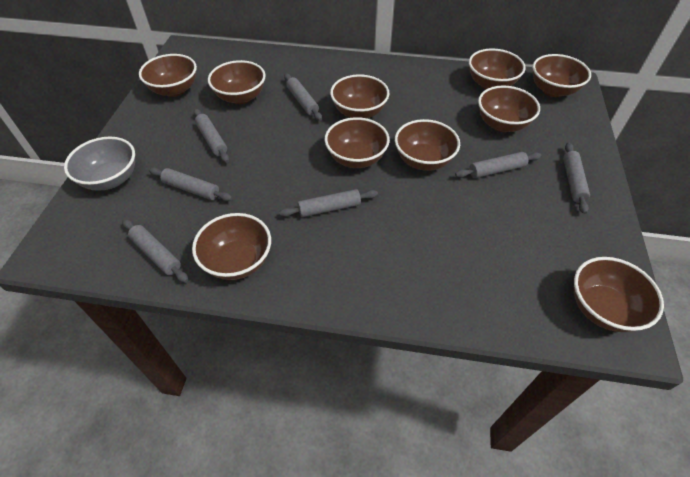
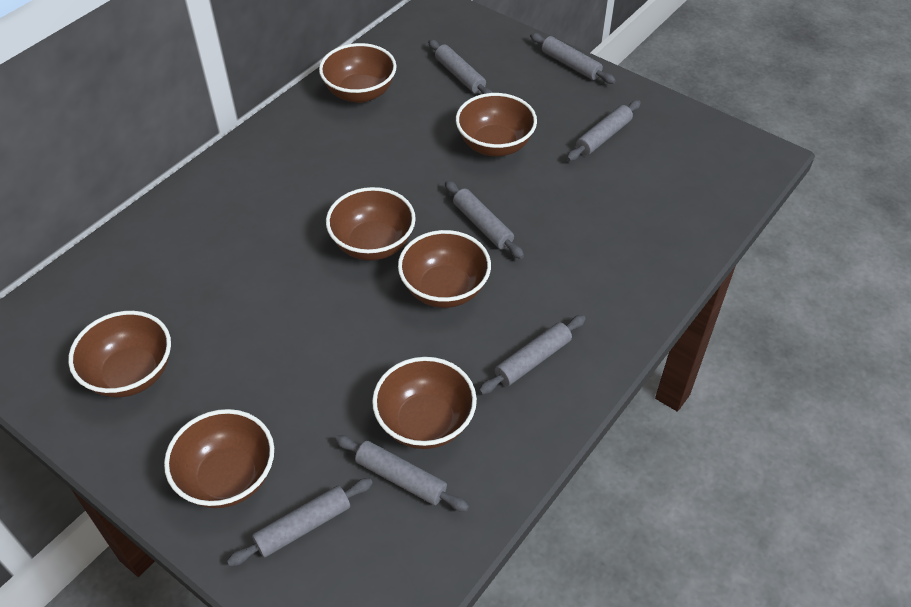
brown bowl: [139,54,197,97] [192,213,271,280] [208,60,266,104] [325,117,390,168] [330,74,389,118] [395,119,460,171] [469,48,526,89] [478,86,540,132] [533,54,591,97] [574,257,664,332] = 10 -> [68,311,171,397] [164,409,274,508] [319,43,397,103] [326,187,416,260] [372,357,477,449] [398,230,491,308] [456,93,537,156] = 7
grey bowl: [64,137,135,191] = 1 -> none = 0

